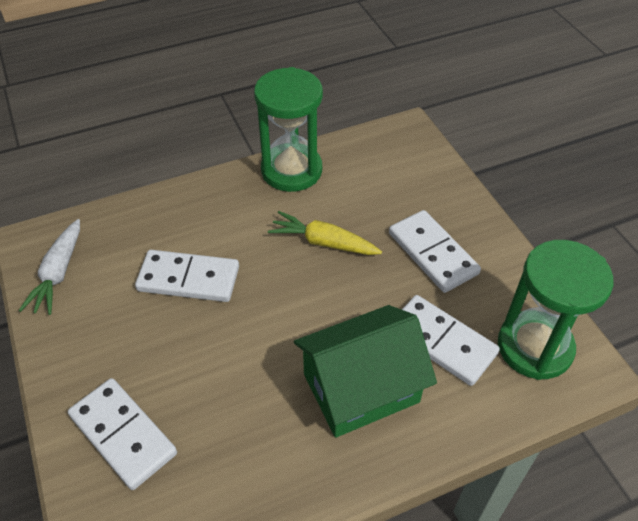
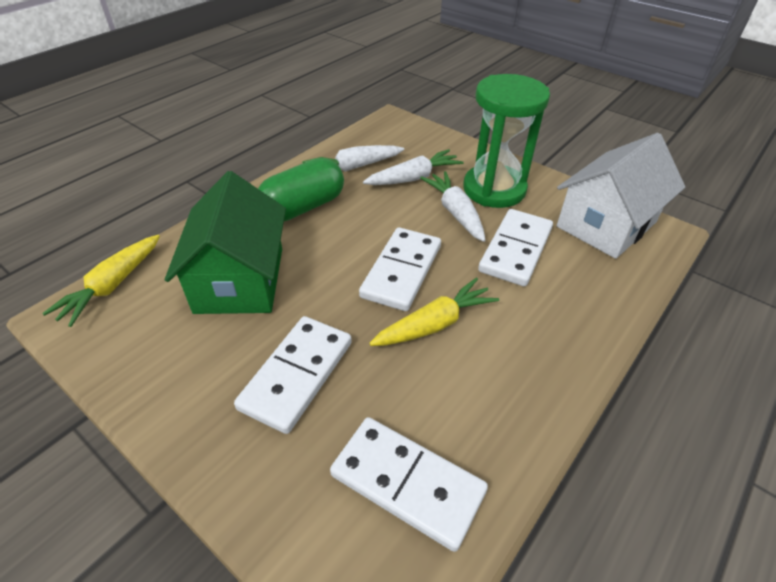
green capsule: none = 0 -> [258,158,344,221] = 1
green hourglass: [254,67,323,192] [498,240,614,380] = 2 -> [463,74,550,208] = 1
white carrot: [19,219,80,315] = 1 -> [302,145,404,172] [363,149,464,185] [420,171,486,242] = 3
white house: none = 0 -> [557,133,685,259] = 1
yellow carrot: [268,211,382,255] = 1 -> [42,235,160,327] [369,278,499,346] = 2

